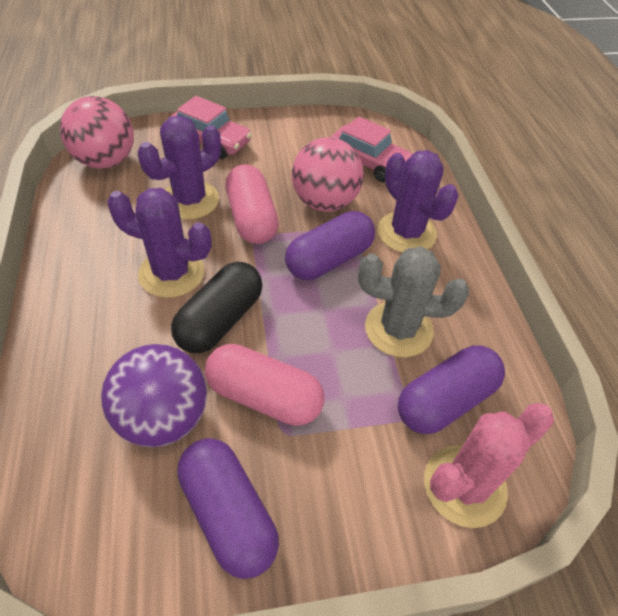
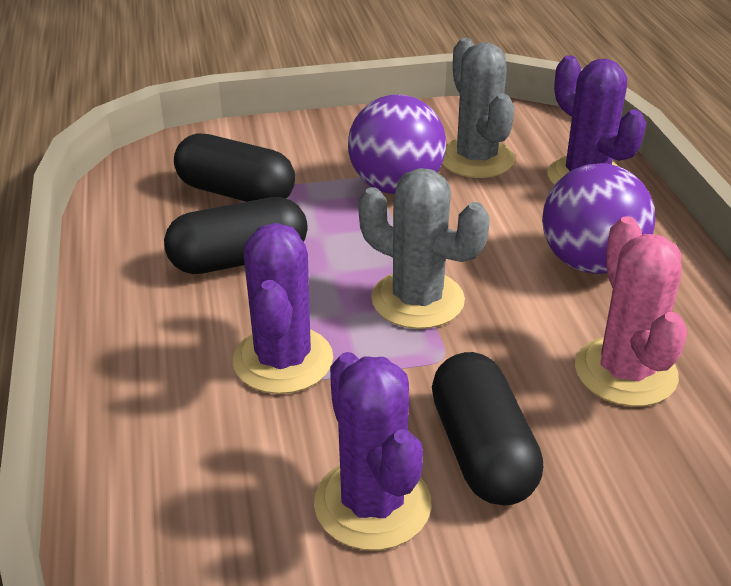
black capsule: [171,261,263,353] = 1 -> [164,197,308,274] [174,134,295,202] [432,352,543,505] = 3
grey cactus: [358,246,469,357] = 1 -> [358,168,490,329] [442,38,515,178] = 2
pink ball: [60,96,134,169] [292,137,364,212] = 2 -> none = 0
pink capsule: [205,344,325,426] [225,164,279,244] = 2 -> none = 0
pink car: [170,96,252,159] [331,117,413,182] = 2 -> none = 0
purple ball: [101,344,207,447] = 1 -> [348,95,446,194] [542,163,655,274] = 2
purple capsule: [178,438,279,579] [285,211,375,280] [398,346,505,434] = 3 -> none = 0

